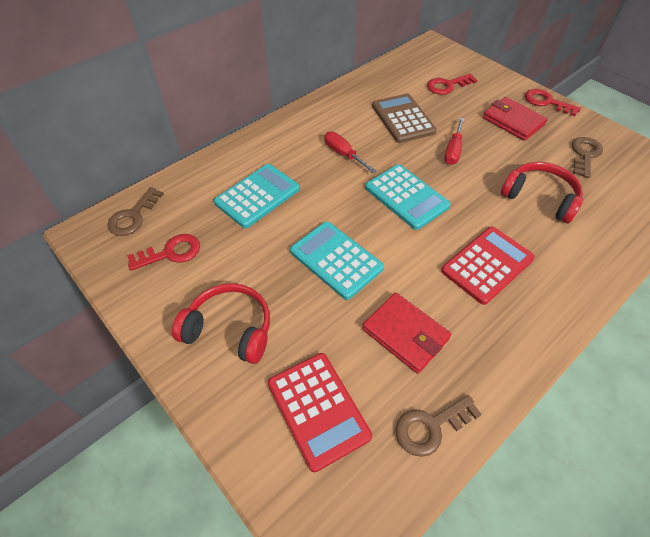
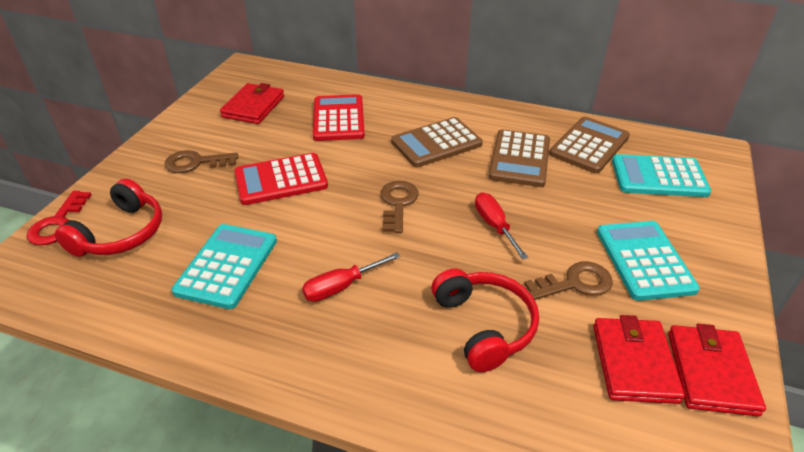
brown calculator: [372,93,437,143] = 1 -> [391,117,483,167] [488,129,550,187] [549,117,630,173] = 3
red key: [128,234,200,271] [427,74,477,95] [525,89,581,116] = 3 -> [27,191,91,245] = 1
red wallet: [362,292,451,374] [483,97,548,141] = 2 -> [220,83,284,124] [593,315,685,404] [668,323,766,417] = 3

